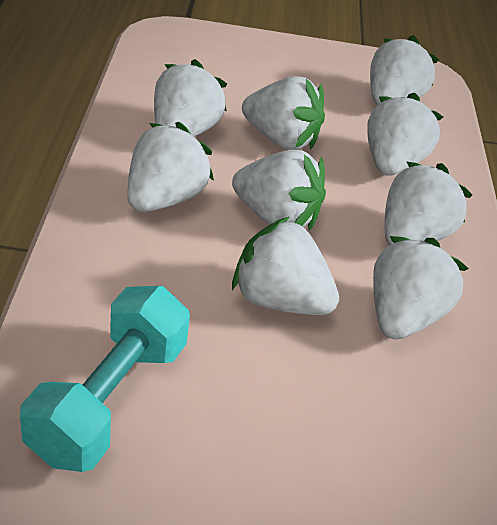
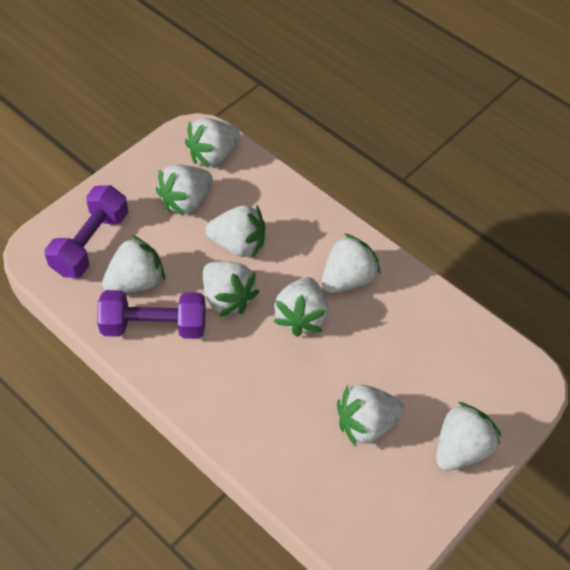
purple dumbbell: none = 0 -> [45,185,128,278] [97,290,206,339] = 2
turquoise dumbbell: [20,286,190,472] = 1 -> none = 0

